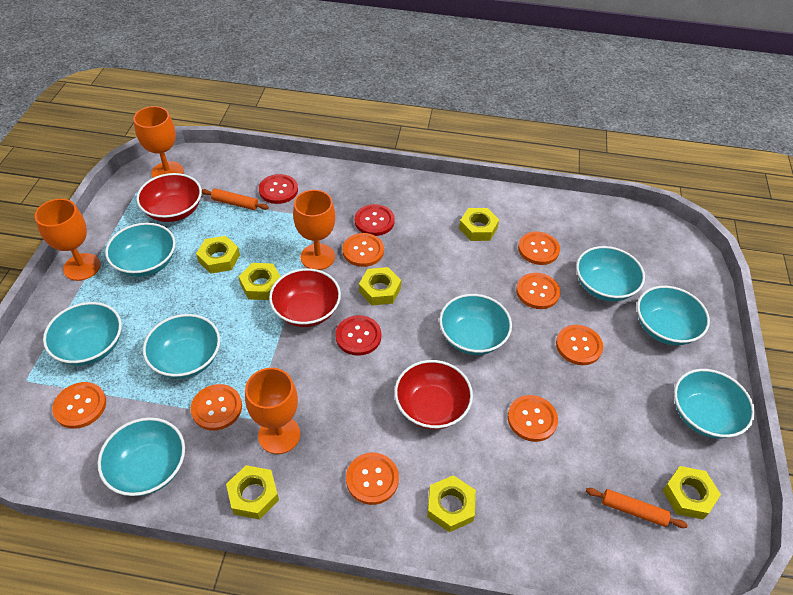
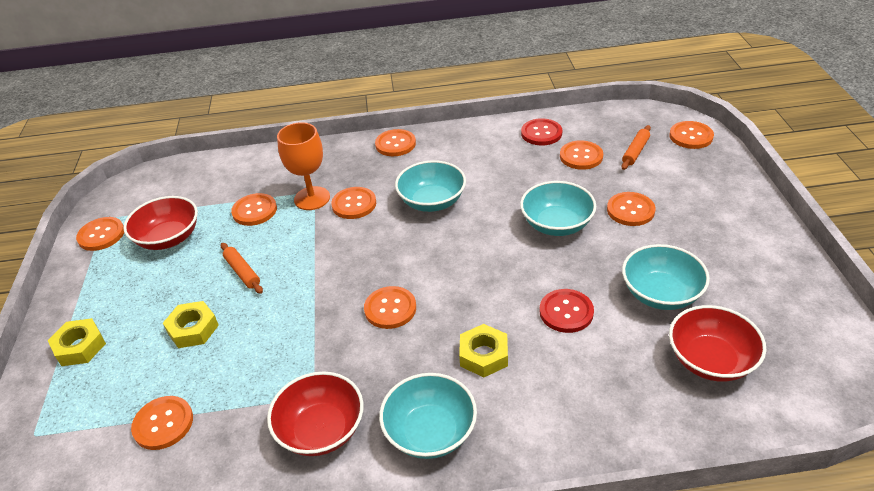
orange button: [52,382,106,429] [191,384,242,431] [342,233,384,267] [346,453,399,505] [508,395,558,442] [516,273,560,309] [518,232,560,265] [556,325,603,365] = 8 -> [76,217,124,251] [131,396,193,450] [231,193,277,226] [331,187,376,219] [364,286,416,329] [375,129,416,156] [560,140,603,170] [607,192,656,226] [669,121,714,149] = 9
orange goblet: [35,199,101,281] [133,106,184,178] [245,368,300,454] [293,190,335,270] = 4 -> [277,122,330,210] = 1
red button: [259,174,298,204] [335,315,381,356] [355,204,395,236] = 3 -> [521,118,562,146] [539,289,594,333] = 2
turquoise bowl: [43,302,122,366] [97,417,185,496] [105,223,176,277] [143,314,220,379] [439,294,512,355] [576,246,645,301] [637,286,710,345] [674,369,755,439] = 8 -> [379,373,477,459] [395,160,466,212] [520,181,596,236] [622,244,710,310] = 4
yellow nut: [196,236,240,274] [226,465,279,520] [239,263,281,300] [359,267,401,305] [427,475,476,532] [459,208,499,241] [662,466,721,519] = 7 -> [48,318,106,366] [163,301,219,348] [459,324,508,377] = 3

